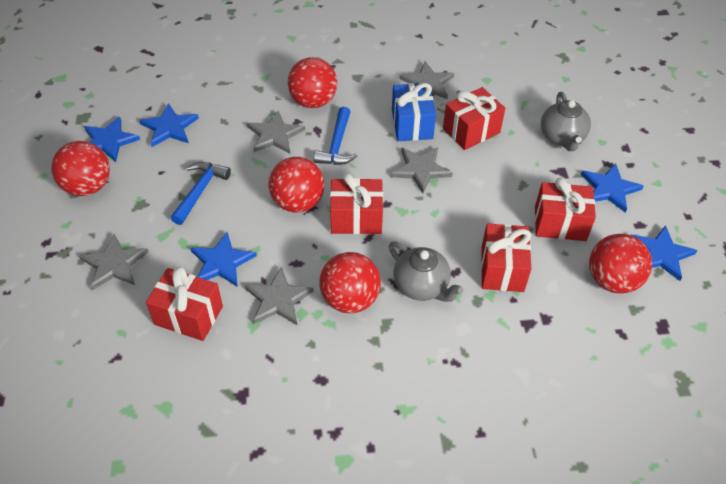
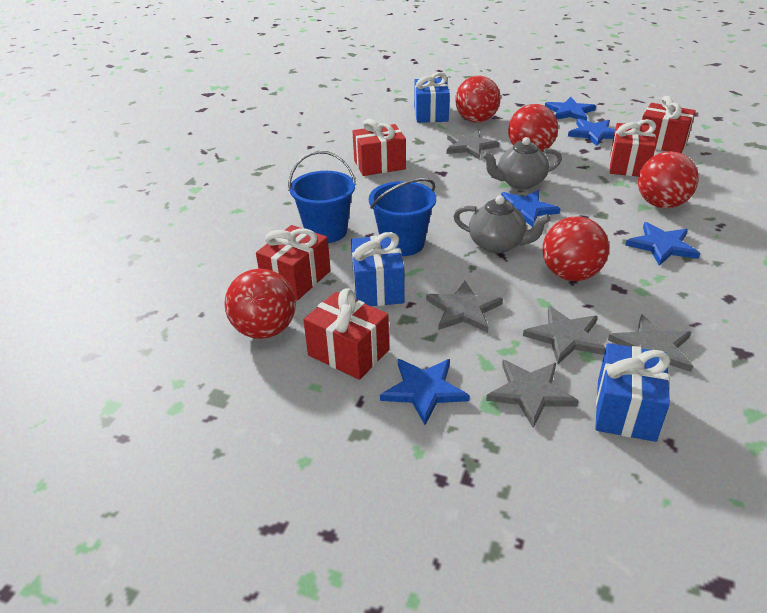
blue bucket: none = 0 -> [288,151,356,243] [369,178,436,256] = 2
blue gift: [392,83,436,141] = 1 -> [351,232,405,306] [414,72,450,123] [595,343,670,442] = 3
blue hammer: [171,162,231,225] [314,107,357,165] = 2 -> none = 0

